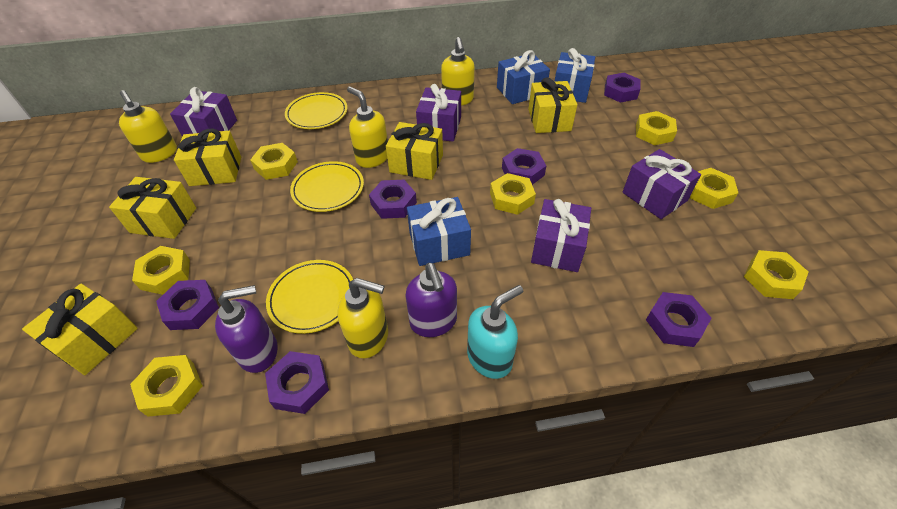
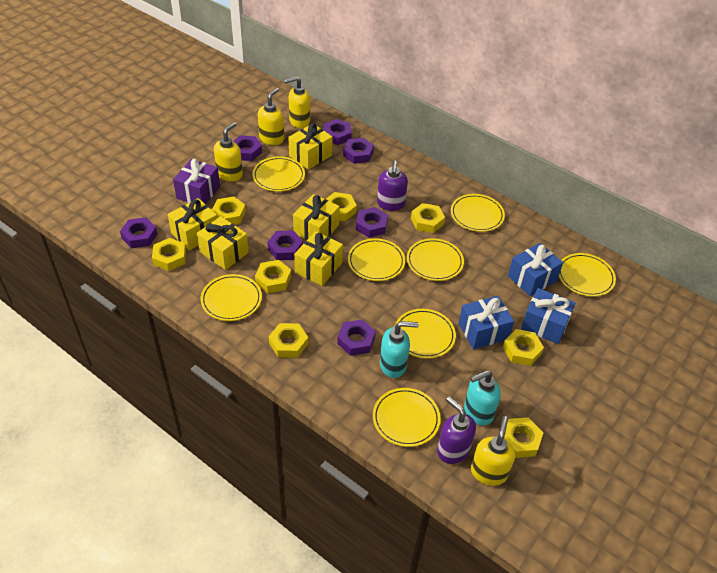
purple gift: [170,87,237,136] [416,84,461,142] [531,199,591,272] [622,149,701,219] = 4 -> [173,159,220,204] = 1
purple nut: [156,280,219,330] [265,351,329,414] [369,180,417,219] [502,148,546,185] [604,73,640,103] [646,292,711,347] = 6 -> [120,217,158,248] [233,135,262,161] [267,230,303,260] [324,119,352,145] [337,319,376,356] [343,138,374,164] [356,207,388,238] = 7
turquoise soap dispenser: [467,285,523,379] = 1 -> [380,321,419,378] [464,370,501,426] = 2
yellow nut: [130,355,203,417] [132,246,190,295] [250,143,298,180] [490,173,536,215] [636,111,677,145] [690,168,738,209] [744,250,808,299] = 7 -> [152,238,186,271] [212,196,246,225] [255,260,291,293] [269,323,308,358] [326,192,357,221] [411,203,445,233] [503,329,544,366] [504,417,544,458] = 8
yellow plate: [266,260,353,334] [285,92,348,129] [290,161,364,212] = 3 -> [201,274,262,321] [252,156,305,192] [348,238,405,281] [373,388,441,447] [394,309,456,359] [407,238,464,281] [451,194,505,232] [559,253,616,297] = 8

